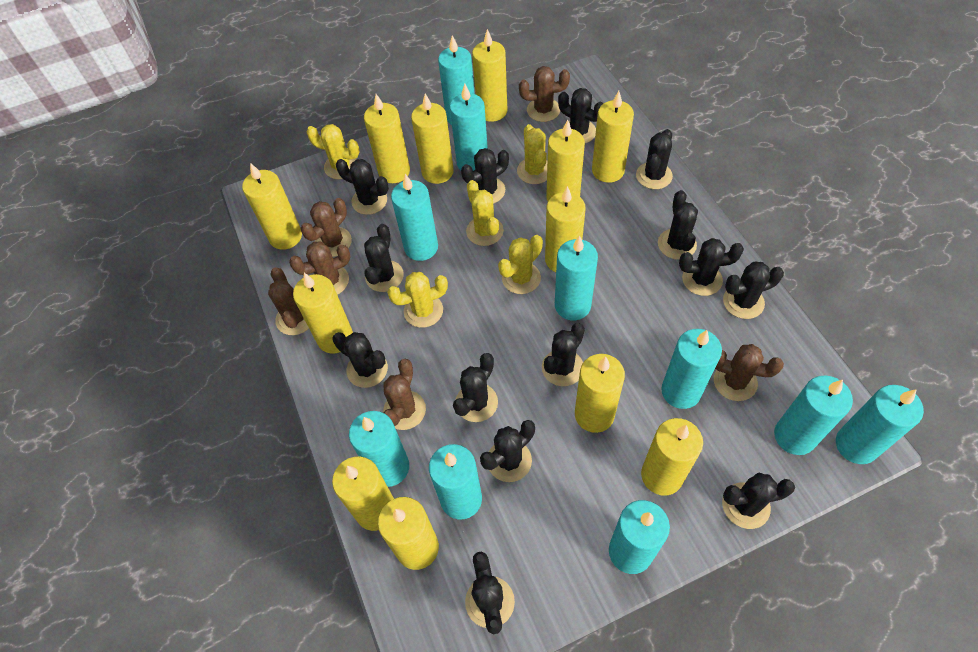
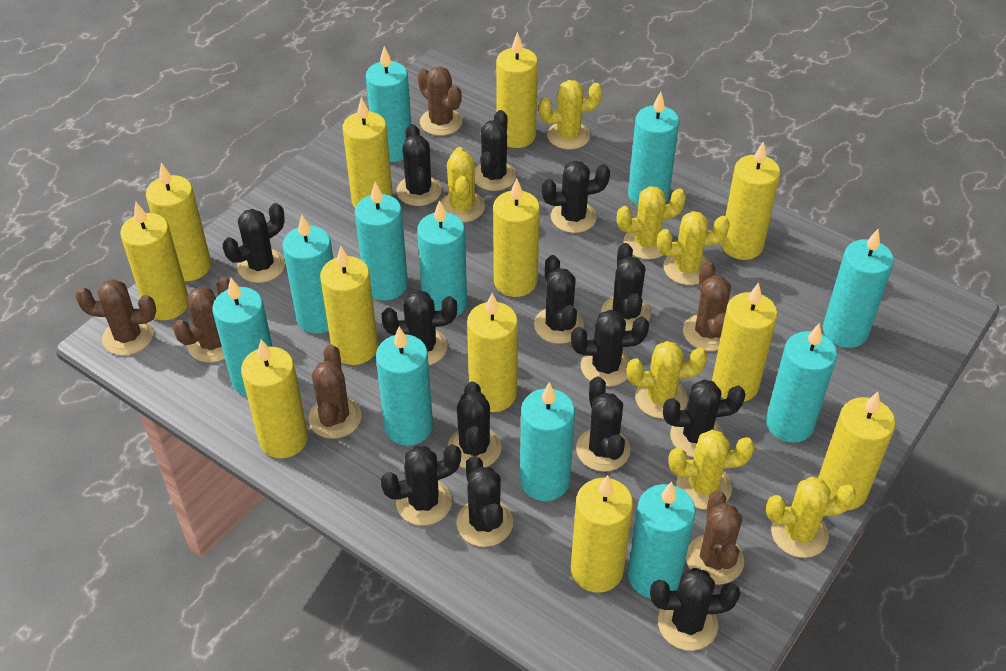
turquoise candle: [349,411,409,487] [391,174,438,261] [429,444,482,520] [438,35,475,125] [450,84,488,171] [555,235,598,320] [609,500,670,574] [661,329,722,409] [774,376,853,455] [836,385,924,464] = 10 -> [212,278,273,396] [282,215,333,334] [355,182,408,301] [366,46,411,162] [376,326,433,446] [417,200,467,317] [520,382,575,501] [628,92,679,206] [628,482,696,598] [766,323,837,443] [823,229,894,348] = 11
yellow cactus: [306,124,360,179] [387,272,448,328] [466,180,504,246] [498,235,543,294] [517,124,547,184] = 5 -> [441,147,485,223] [539,80,603,150] [617,186,686,259] [627,341,707,419] [657,211,730,285] [669,430,755,509] [766,477,856,558] = 7

